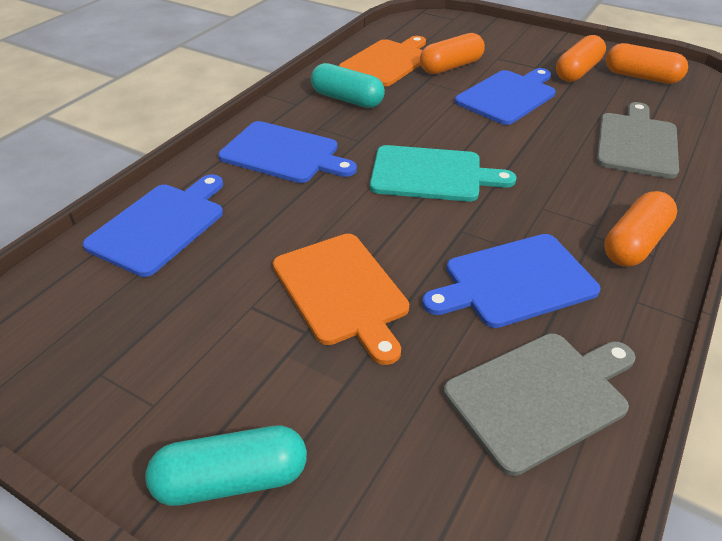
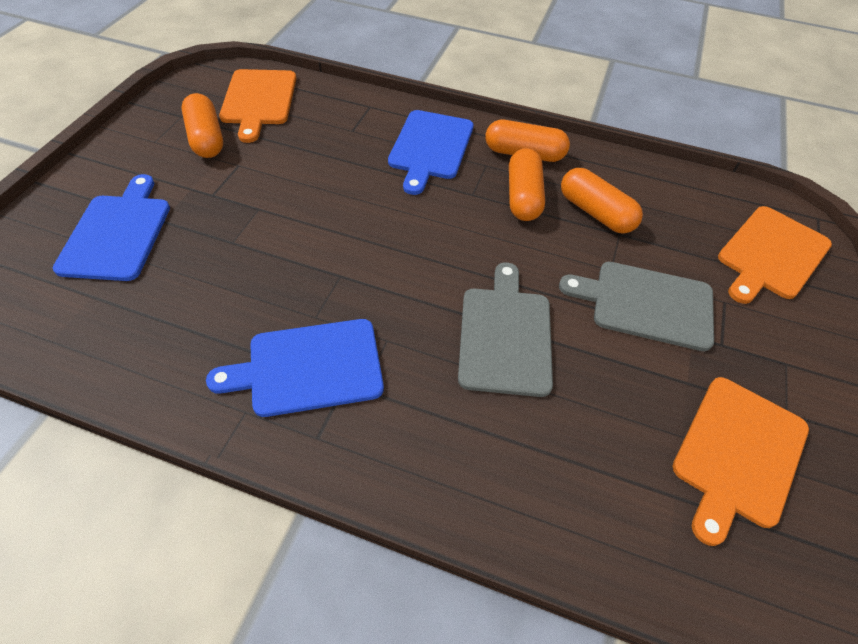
blue cutting board: [83,174,223,277] [218,121,357,183] [422,234,601,328] [455,68,556,125] = 4 -> [53,174,170,281] [206,319,384,417] [388,110,474,195] = 3
orange cutting board: [273,234,409,365] [339,36,426,86] = 2 -> [219,69,296,143] [672,377,809,546] [718,206,832,304] = 3
turquoise capsule: [145,426,307,506] [311,63,385,108] = 2 -> none = 0
turquoise cutting board: [370,145,517,202] = 1 -> none = 0

